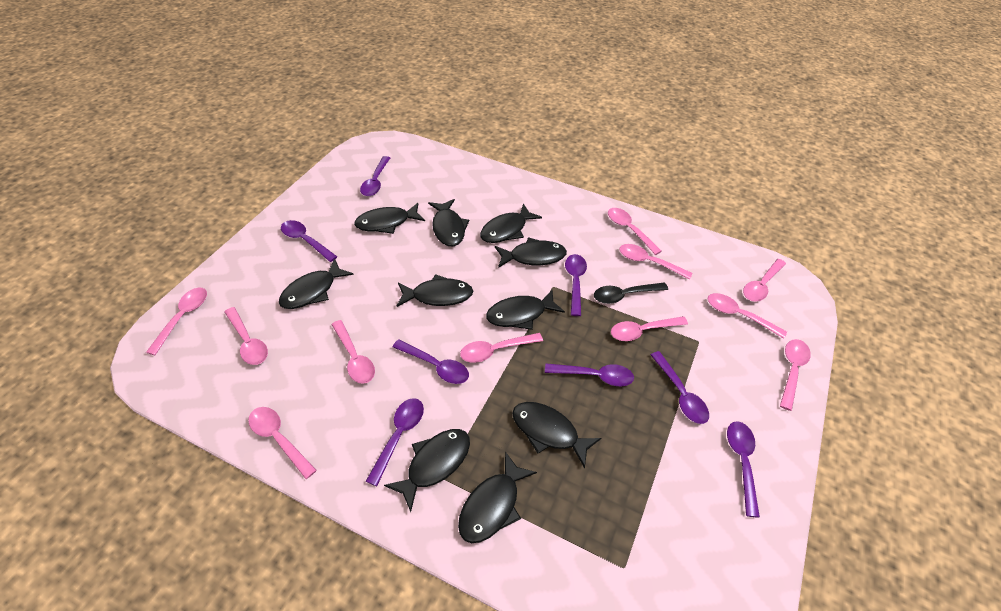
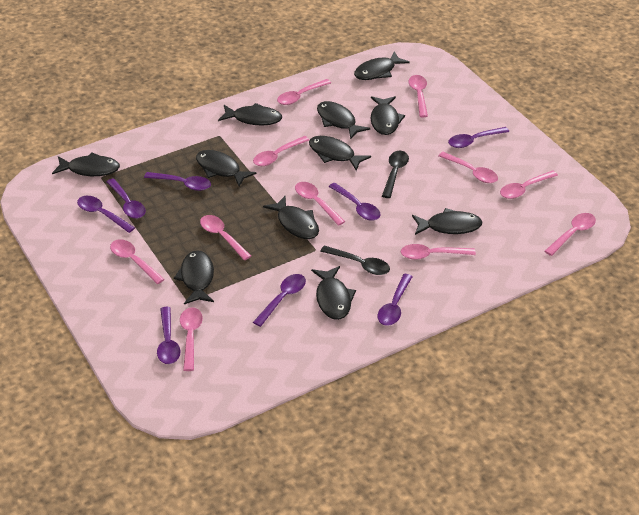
black fish: [279,258,353,309] [354,203,425,234] [384,429,470,512] [397,274,473,307] [428,199,470,246] [458,452,537,543] [480,203,542,243] [486,289,565,330] [495,237,567,268] [512,402,601,469] = 10 -> [52,152,120,176] [174,250,214,304] [196,150,257,187] [218,103,282,125] [263,196,319,239] [309,136,371,171] [311,266,356,320] [317,101,370,139] [354,51,410,80] [370,96,405,135] [412,208,482,235] = 11
black spoon: [594,282,668,304] = 1 -> [320,246,390,275] [382,151,409,198] = 2

